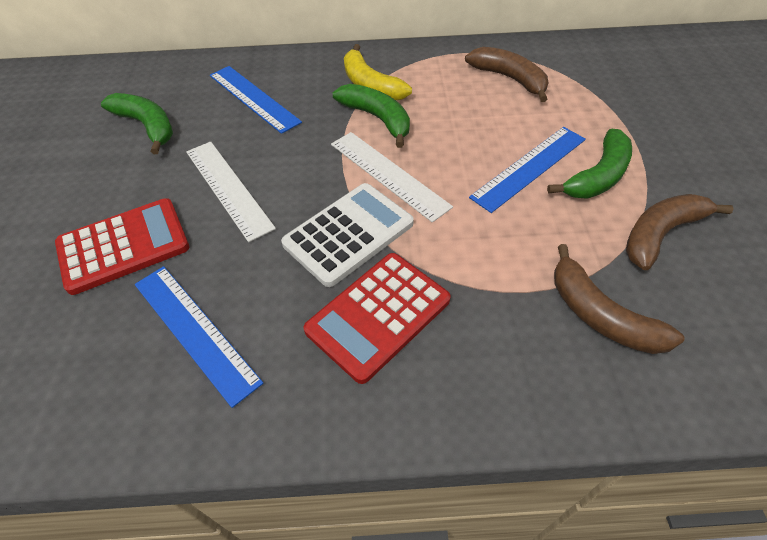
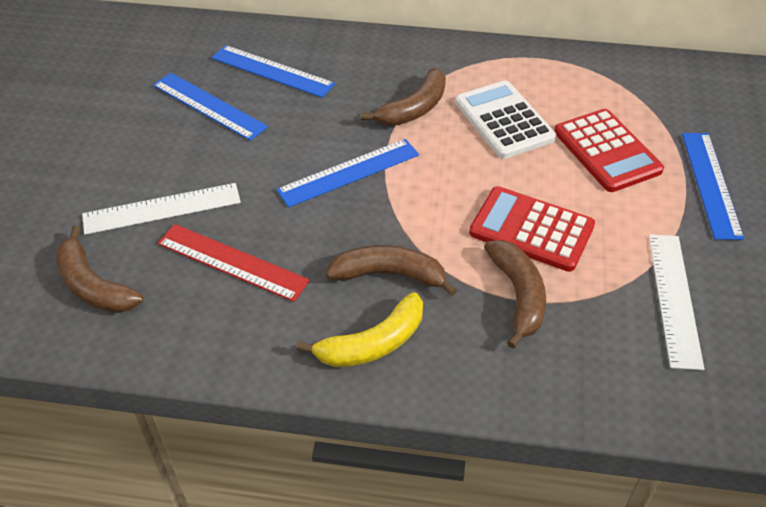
blue ruler: [135,266,263,408] [210,66,302,134] [469,127,586,213] = 3 -> [153,73,268,141] [212,45,335,98] [276,139,419,207] [682,133,744,240] = 4
brown banana: [465,47,548,102] [554,244,684,354] [626,194,734,270] = 3 -> [55,226,143,313] [326,245,457,296] [361,68,446,126] [484,240,546,349] = 4
green banana: [101,93,173,154] [333,84,410,148] [547,129,632,199] = 3 -> none = 0
red ruler: none = 0 -> [157,224,310,302] = 1

